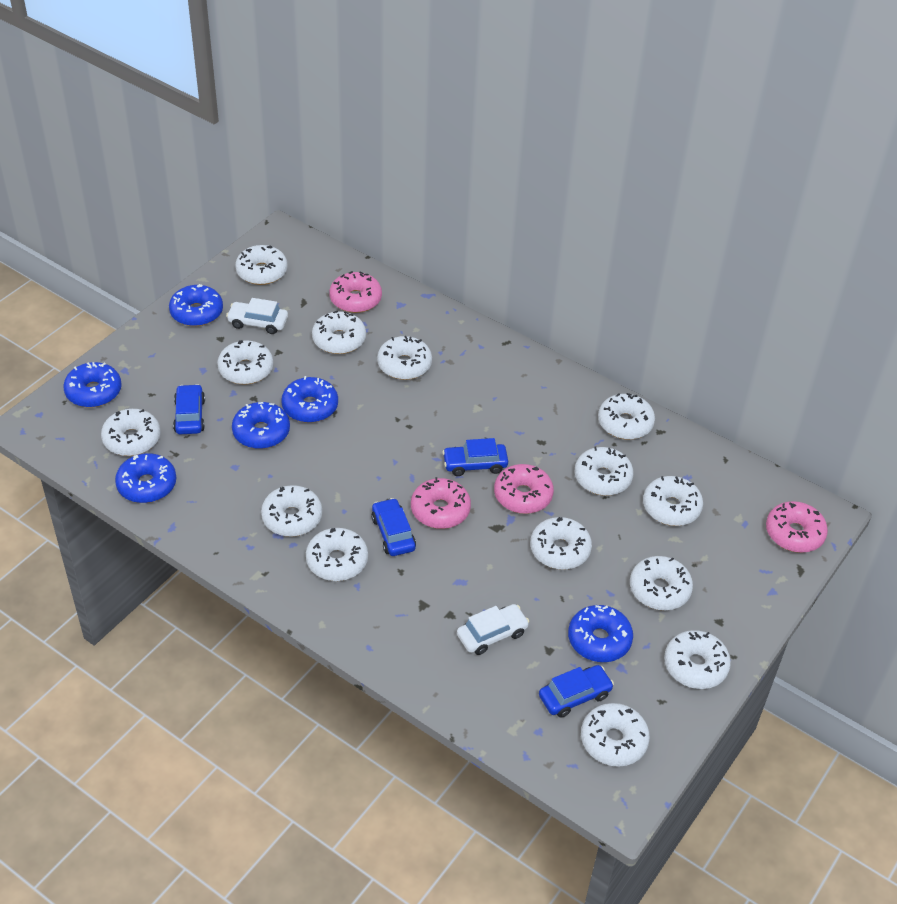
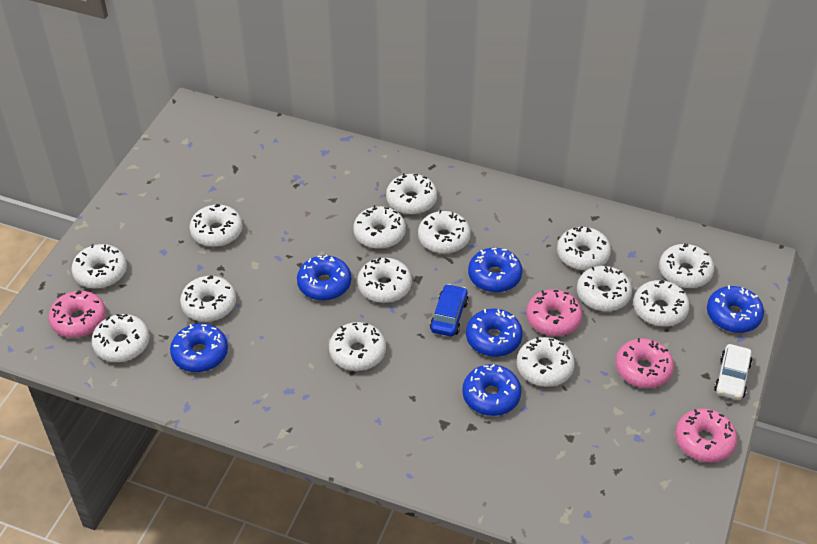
blue car: [173,384,205,434] [371,498,416,556] [442,438,508,476] [539,665,614,717] = 4 -> [430,284,468,336] = 1
white car: [226,298,288,334] [457,604,529,655] = 2 -> [714,344,752,400] = 1

